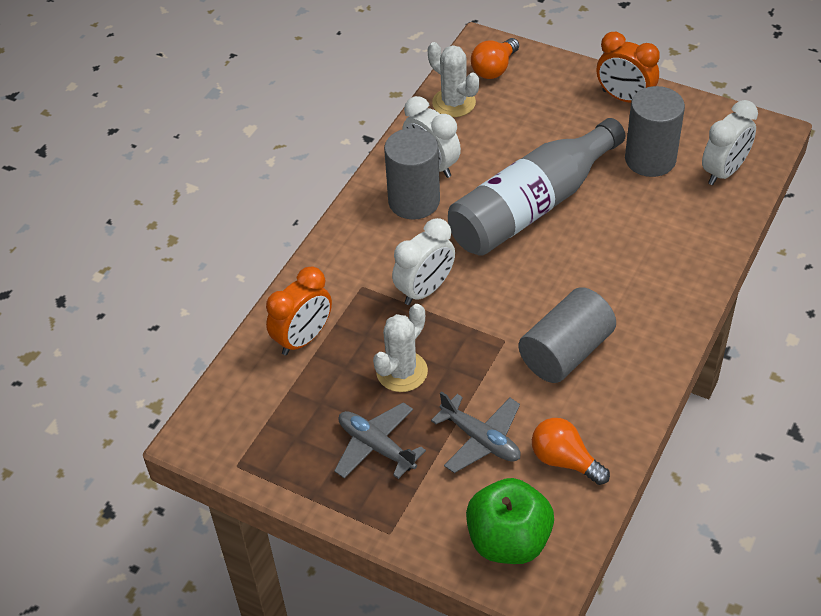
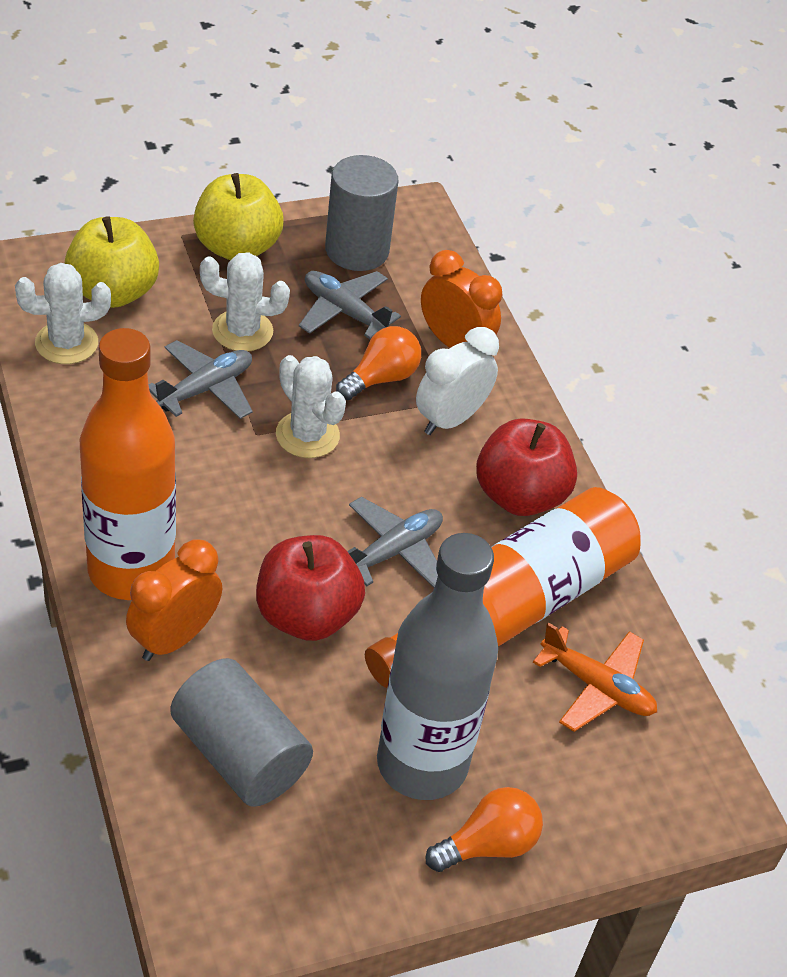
green apple: [466,478,554,564] = 1 -> none = 0
grey cylinder: [384,128,440,219] [518,287,616,383] [625,86,685,177] = 3 -> [171,658,313,807] [325,155,398,271] = 2
grey plane: [334,402,426,479] [431,391,521,473] = 2 -> [148,340,253,419] [299,271,401,339] [346,497,443,588] = 3
orange bottle: none = 0 -> [80,328,176,600] [365,487,641,688] = 2
orange plane: none = 0 -> [533,622,657,732] = 1
red apple: none = 0 -> [256,535,365,641] [476,418,577,516] = 2
white cactus: [373,304,428,392] [428,42,479,117] = 2 -> [15,263,111,364] [200,252,290,351] [276,355,346,458] = 3
white clock: [392,218,455,305] [402,96,461,178] [702,100,758,185] = 3 -> [416,327,499,435] = 1
yellow apple: none = 0 -> [64,216,159,308] [193,173,284,260] = 2

